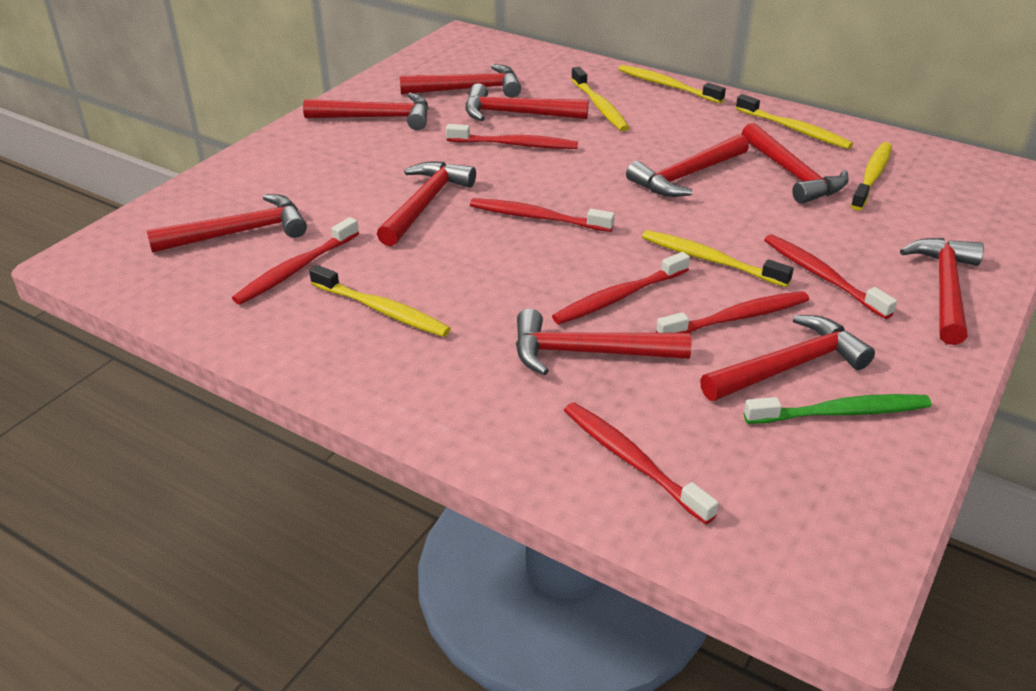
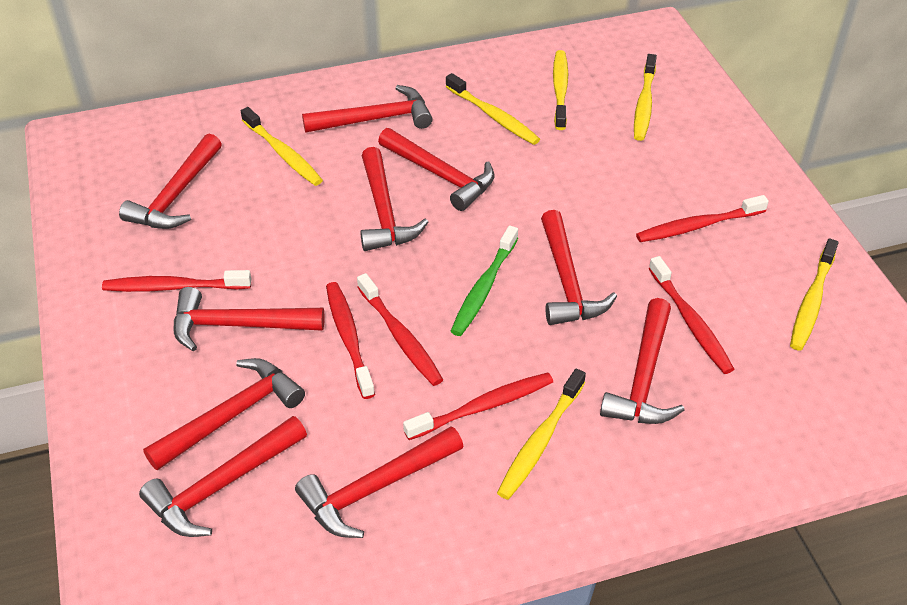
red toothbrush: [232,217,359,305] [446,124,578,149] [470,198,615,232] [552,252,690,324] [564,402,719,524] [656,291,809,333] [764,234,897,319] = 7 -> [102,270,251,292] [326,282,375,399] [357,273,443,386] [403,373,553,440] [636,195,769,242] [649,256,734,374] = 6

